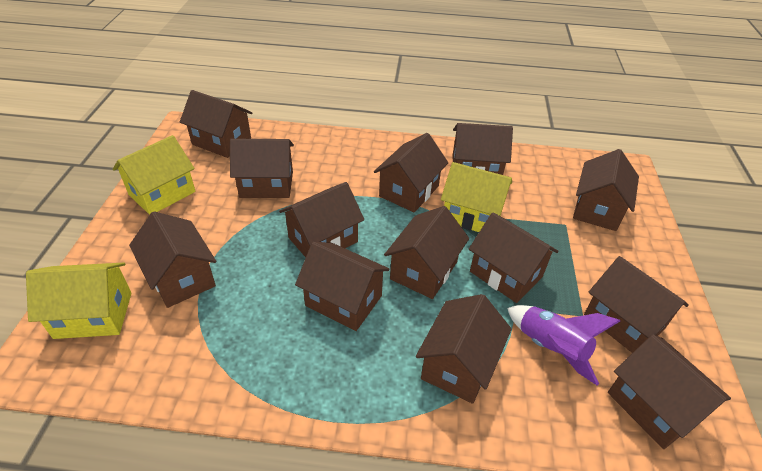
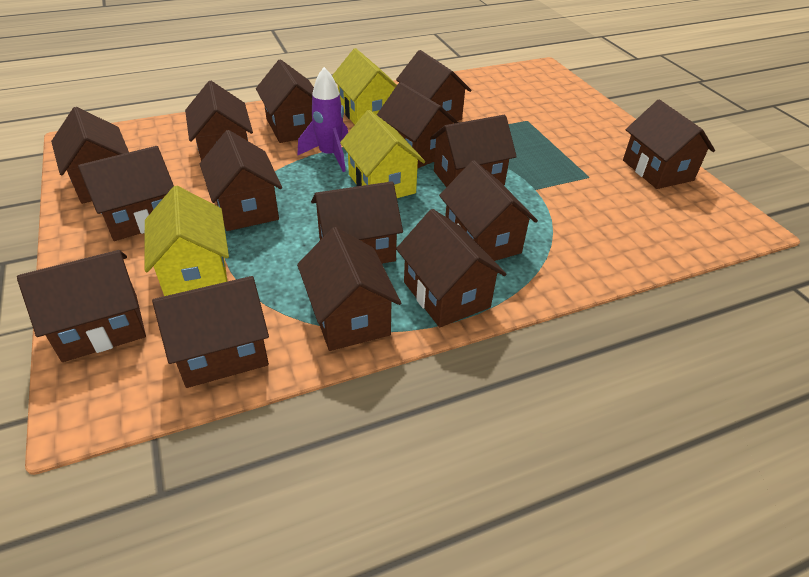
brown house: [129,211,216,308] [180,90,252,158] [230,139,294,198] [279,182,364,257] [295,242,390,331] [374,133,448,212] [384,206,469,299] [416,294,512,404] [452,123,513,175] [469,212,559,303] [573,149,639,231] [584,256,689,353] [608,334,731,449] = 13 -> [17,250,146,362] [51,107,129,204] [78,146,174,241] [152,276,269,388] [185,81,253,161] [200,130,282,231] [256,59,314,143] [297,227,401,351] [311,181,403,264] [377,82,459,169] [396,50,471,121] [396,209,507,327] [430,115,517,187] [439,160,538,261] [623,100,715,189] = 15

